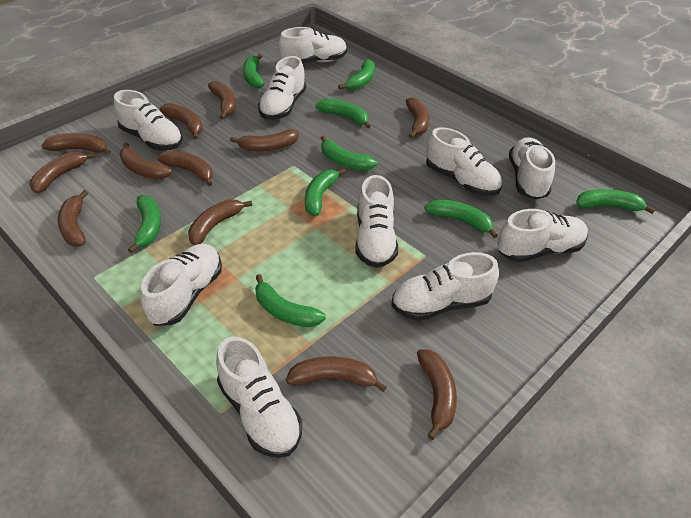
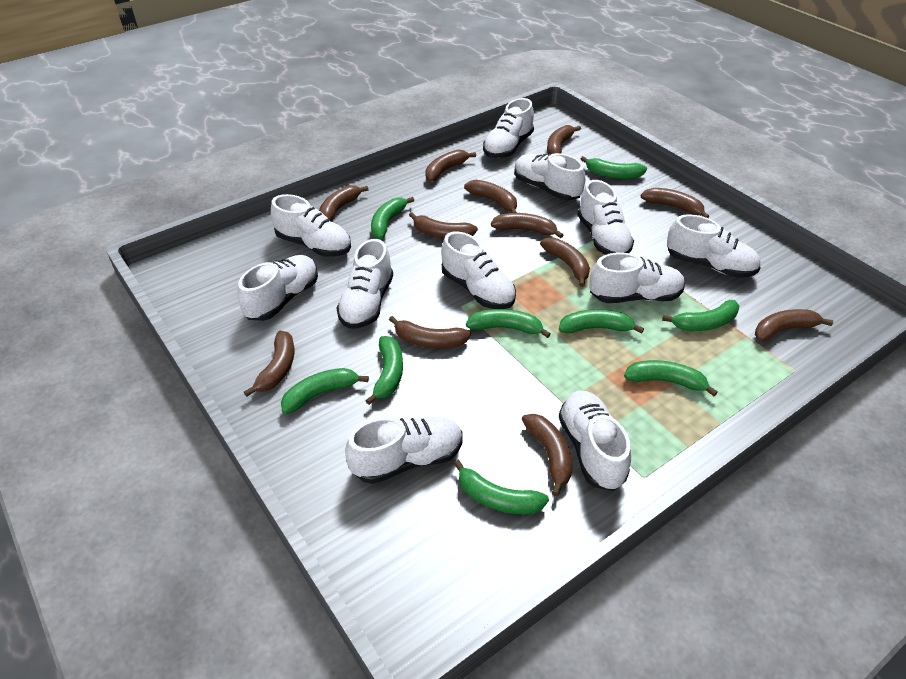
white shoe: [114,90,183,150] [141,244,222,326] [216,336,302,458] [258,56,306,120] [279,27,347,64] [356,175,398,268] [391,252,499,321] [426,127,502,196] [497,209,588,262] [509,137,555,200] = 10 -> [237,255,318,321] [271,194,351,257] [336,239,393,329] [345,417,463,484] [441,231,516,309] [483,98,534,158] [514,153,585,201] [559,391,631,491] [577,180,634,255] [590,253,685,303] [667,214,761,278] = 11

